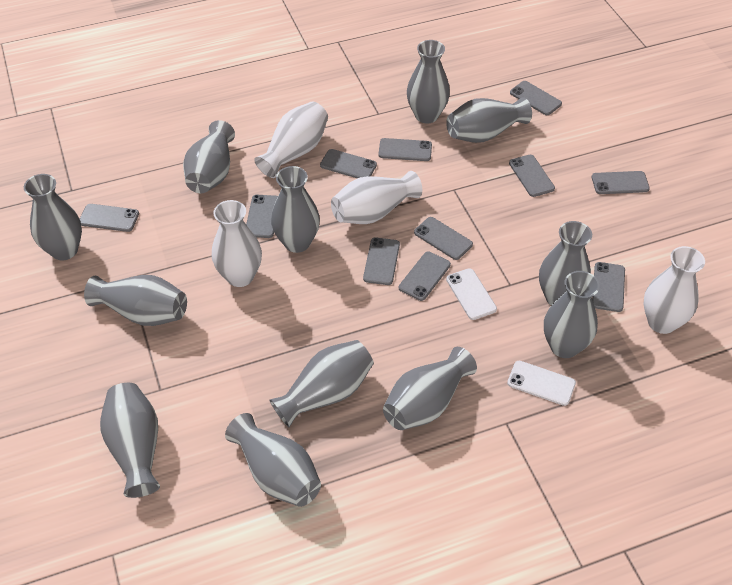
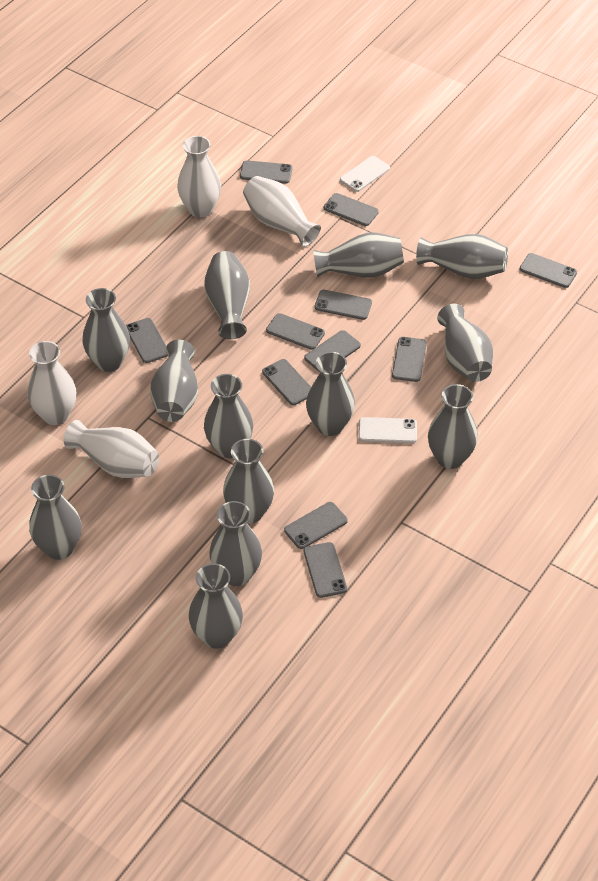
grey vase: [24,174,82,260] [84,275,187,326] [100,383,160,498] [183,120,235,193] [225,413,321,507] [270,340,374,427] [271,166,320,253] [383,347,477,430] [407,40,450,123] [446,97,532,143] [539,221,592,305] [544,271,600,358] = 12 -> [29,475,81,560] [83,288,130,372] [150,340,198,422] [189,563,243,649] [204,251,250,339] [204,374,253,458] [209,501,262,586] [223,439,274,524] [306,352,355,436] [313,233,404,278] [416,234,508,279] [428,384,478,469] [437,304,493,382] = 13

